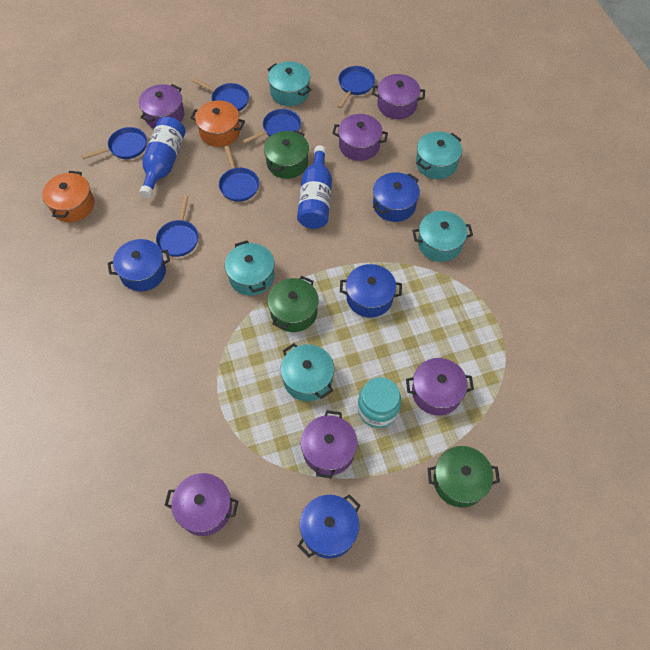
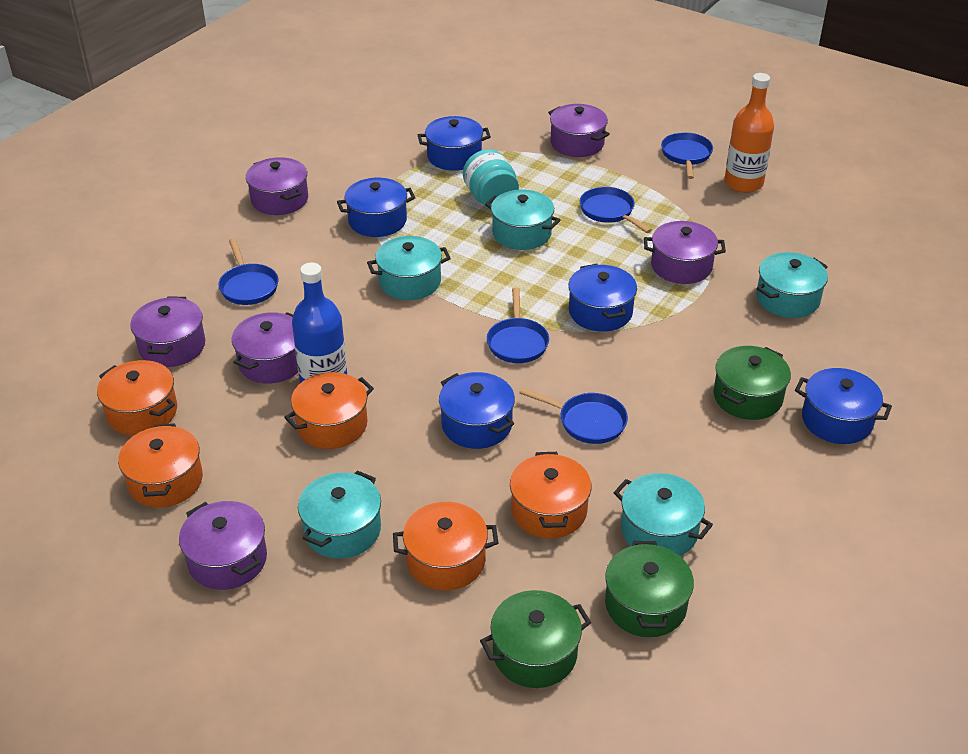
blue bottle: [139,117,186,198] [297,145,332,229] = 2 -> [292,263,347,383] = 1
blue pan: [82,127,147,159] [156,195,199,257] [192,78,249,111] [219,146,259,202] [242,109,301,144] [338,66,375,108] = 6 -> [218,238,278,305] [487,287,549,363] [519,388,628,444] [580,187,652,233] [661,132,713,179] = 5
blue pot: [108,239,170,291] [298,494,361,559] [340,264,402,318] [373,172,420,222] = 4 -> [337,178,416,237] [418,116,491,171] [439,372,515,449] [568,264,637,332] [795,368,892,444] = 5
orange bottle: none = 0 -> [724,73,774,193] = 1
orange pot: [42,171,94,222] [191,101,245,147] = 2 -> [97,360,177,436] [118,423,203,508] [284,372,374,449] [393,502,498,591] [510,452,591,539] = 5

